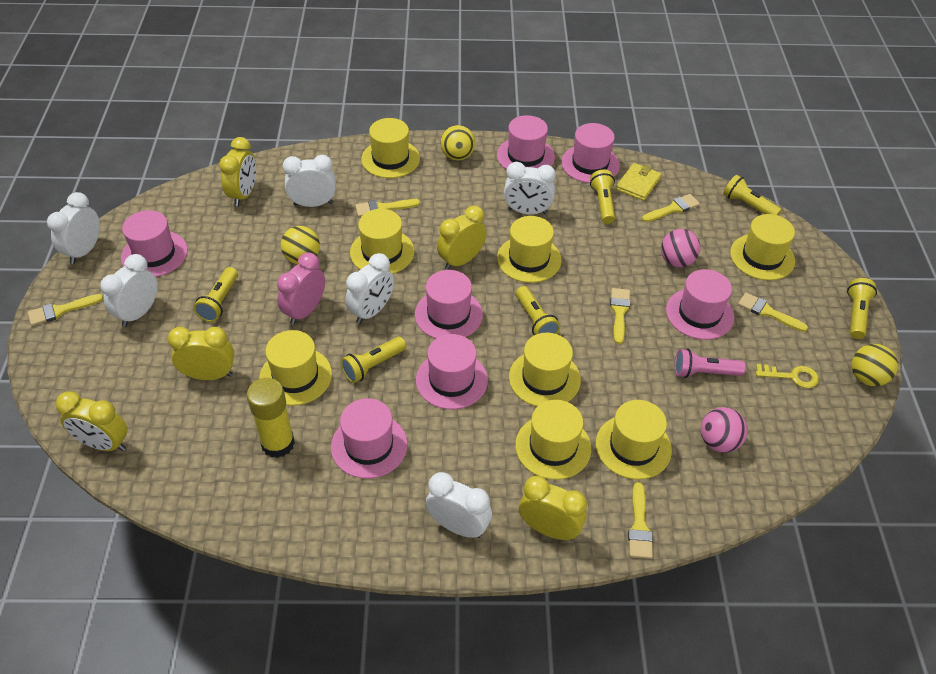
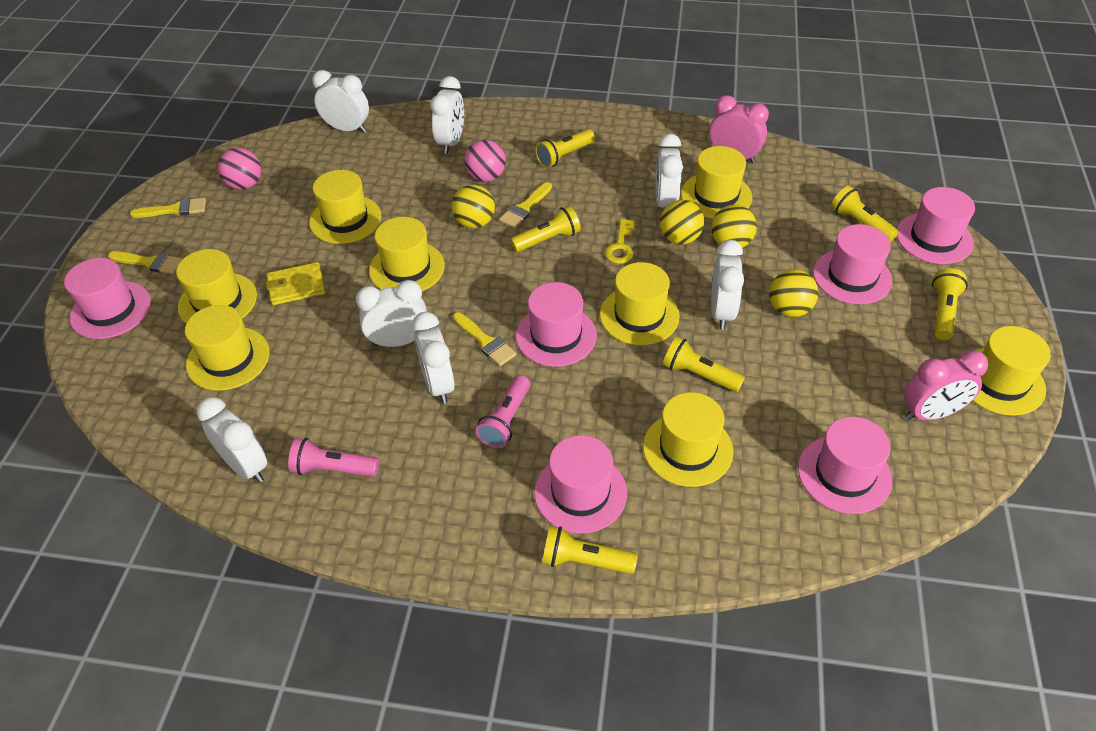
pink clock: [277,253,325,325] = 1 -> [709,95,769,163] [904,350,989,420] = 2
pink flashlight: [675,348,746,378] = 1 -> [288,438,379,477] [475,375,530,448] = 2
pink hat: [121,210,188,277] [331,398,407,479] [415,270,483,339] [416,334,488,409] [497,115,555,170] [561,123,620,183] [666,269,734,340] = 7 -> [64,258,151,339] [516,282,597,367] [534,435,627,533] [798,417,892,514] [813,224,893,305] [897,187,975,264] = 6
white clock: [47,192,100,264] [100,254,158,327] [283,155,336,207] [345,253,394,324] [425,472,492,538] [504,162,556,215] = 6 -> [197,397,267,483] [312,70,369,133] [356,280,427,347] [412,312,455,404] [430,76,464,154] [655,134,683,209] [711,240,744,330] = 7
yellow ball: [281,226,320,264] [440,125,475,161] [852,344,898,386] = 3 -> [452,185,495,229] [660,200,704,245] [711,205,757,248] [769,269,819,317] = 4
yellow brush: [28,294,103,326] [355,199,420,217] [610,288,630,344] [628,482,653,559] [642,194,700,222] [738,292,808,332] = 6 -> [108,251,183,274] [130,198,206,218] [453,312,517,366] [499,182,552,228] = 4
yellow clock: [55,391,128,451] [168,327,234,380] [219,137,256,206] [437,205,487,270] [519,476,587,540] = 5 -> none = 0
yellow glue stick: [247,378,295,458] = 1 -> none = 0

